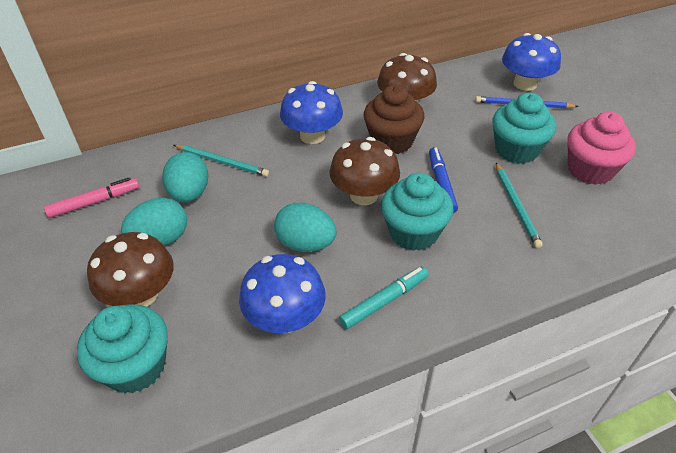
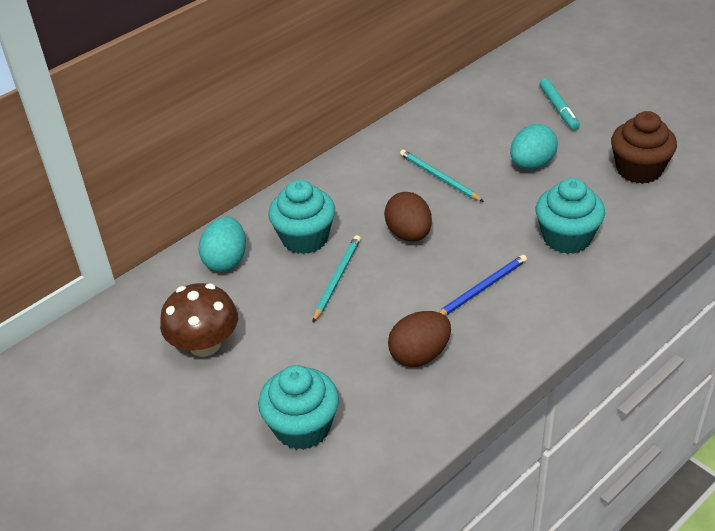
blue marker: [429,147,458,213] = 1 -> none = 0
blue mushroom: [239,254,326,333] [280,81,343,144] [502,33,561,91] = 3 -> none = 0
brown egg: none = 0 -> [384,192,432,242] [388,311,451,367] = 2
brown mushroom: [87,232,174,307] [329,137,400,205] [377,53,437,102] = 3 -> [160,283,238,357] = 1
pink cupcake: [567,112,636,185] = 1 -> none = 0
pink marker: [44,177,139,218] = 1 -> none = 0
turquoise egg: [121,198,187,246] [162,152,209,203] [274,203,337,252] = 3 -> [199,217,246,272] [510,124,558,169] = 2

